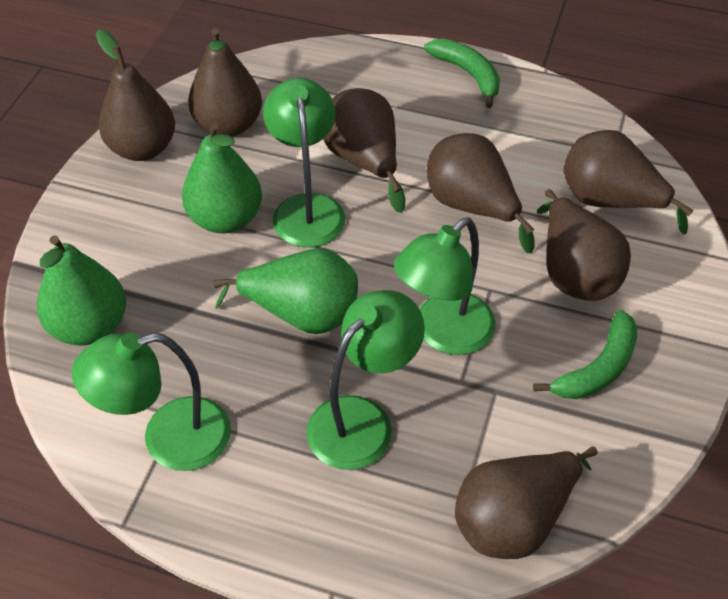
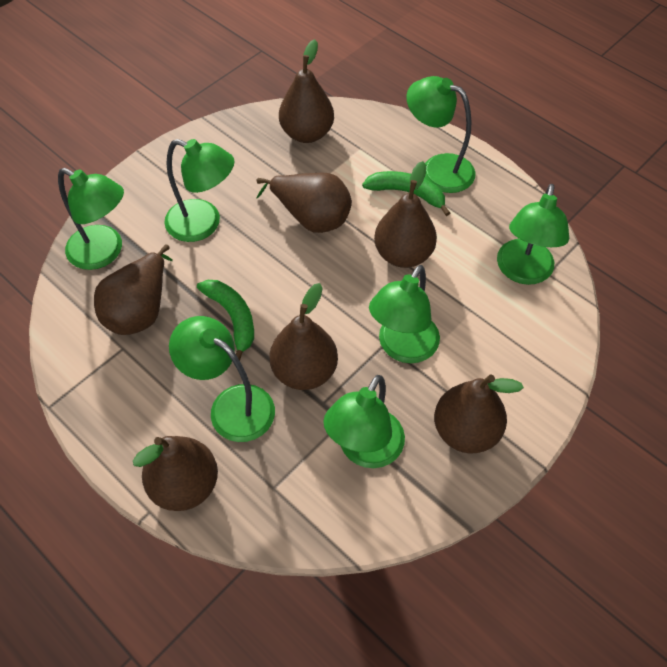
green lamp: [72,333,231,471] [263,78,345,247] [306,290,425,470] [394,218,496,355] = 4 -> [58,168,124,270] [164,139,234,242] [169,316,275,442] [323,375,405,468] [369,265,440,363] [406,76,475,193] [497,184,569,285] = 7
green pear: [37,235,126,346] [182,123,262,234] [213,248,358,334] = 3 -> none = 0

